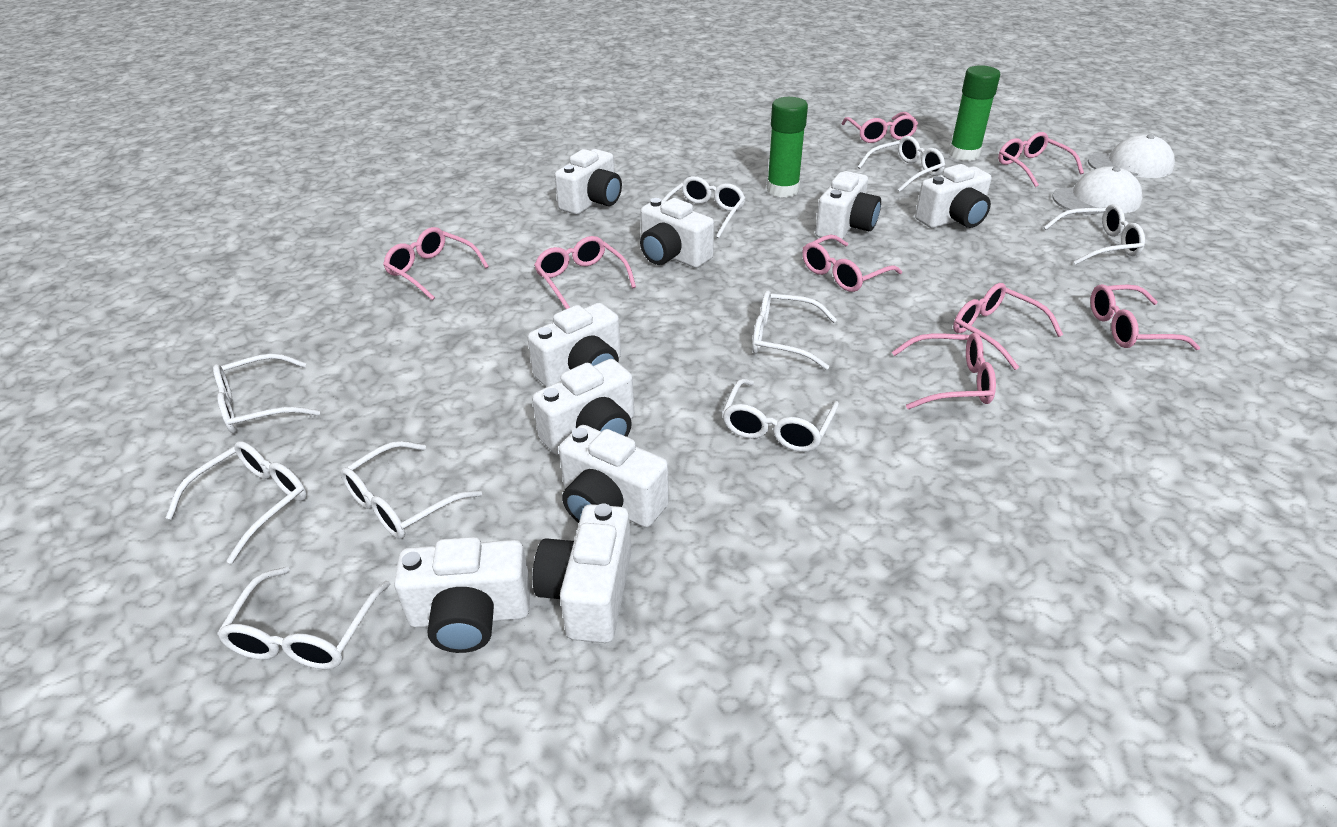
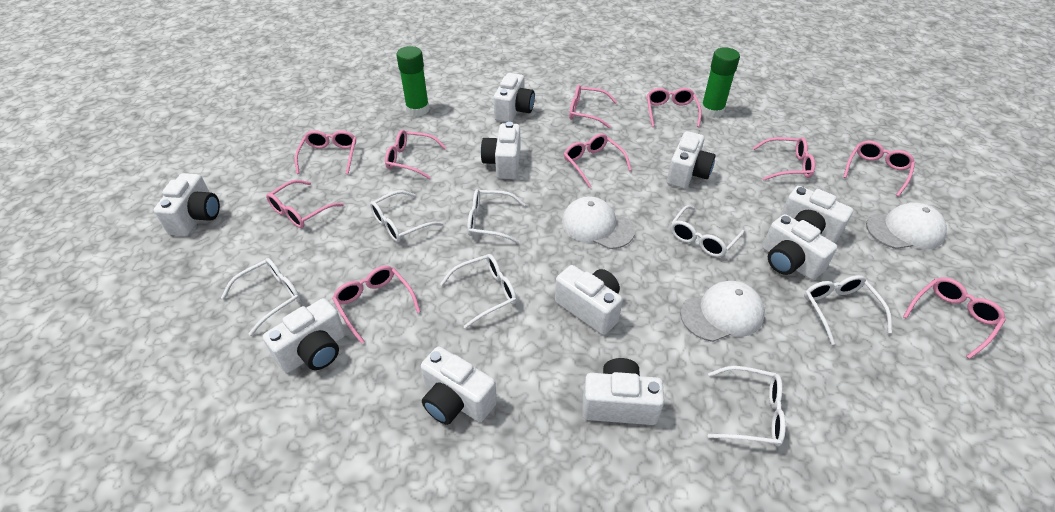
pink glasses: [383,227,489,300] [534,236,636,309] [802,235,902,292] [842,112,918,143] [892,333,996,409] [953,283,1063,370] [998,132,1084,187] [1090,284,1200,350] = 8 -> [266,180,344,228] [295,130,356,174] [332,265,421,344] [385,130,447,179] [564,134,632,188] [569,85,617,128] [647,88,702,127] [753,137,815,180] [843,141,915,196] [903,277,1006,359] = 10
white camera: [394,537,531,653] [528,303,621,387] [532,359,634,455] [533,504,631,643] [555,149,622,215] [559,425,669,527] [640,198,714,268] [815,171,881,242] [915,164,992,228] = 9 -> [154,173,220,236] [263,298,345,373] [421,347,497,425] [481,122,520,179] [493,73,535,122] [555,265,623,335] [582,358,664,425] [667,131,716,189] [763,214,837,280] [780,186,853,243] = 10
white cap: [1052,166,1142,215] [1088,134,1175,178] = 2 -> [562,196,635,249] [680,281,765,342] [866,203,947,249] = 3
white glasses: [166,441,307,564] [213,353,320,433] [217,567,390,669] [340,441,482,539] [663,176,745,238] [722,379,839,452] [752,290,837,370] [857,136,945,192] [1044,204,1145,264] = 9 -> [221,258,301,336] [370,190,443,242] [440,254,517,329] [467,189,526,244] [671,205,744,257] [708,366,786,446] [804,275,892,345] = 7

